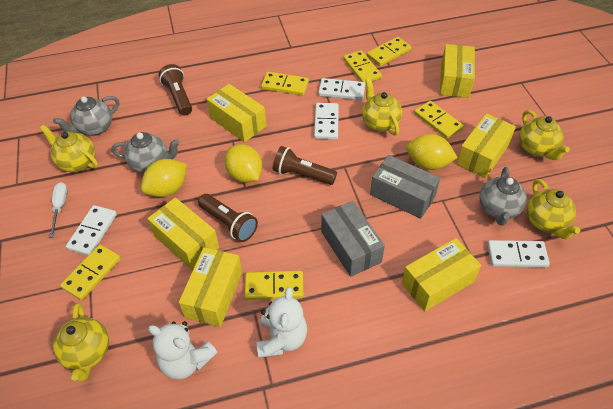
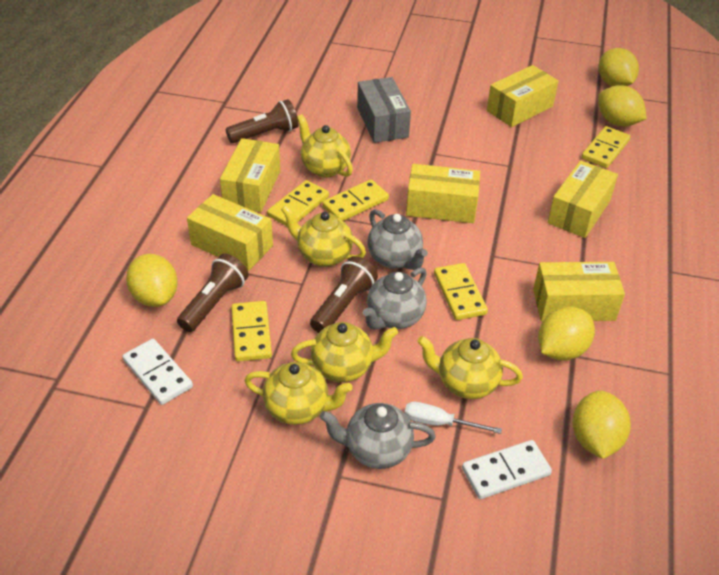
grey box: [321,201,385,277] [370,155,440,219] = 2 -> [357,77,411,143] = 1
white domino: [66,205,117,255] [314,103,339,139] [318,78,365,100] [487,240,550,267] = 4 -> [123,339,193,405] [462,440,552,499] = 2
white teddy bear: [148,321,217,379] [256,287,307,358] = 2 -> none = 0
yellow domino: [60,245,121,300] [245,271,304,300] [261,72,309,95] [343,50,382,84] [367,37,411,66] [414,101,464,139] = 6 -> [231,301,272,361] [267,180,329,226] [322,179,389,221] [434,263,488,320] [581,126,631,168] = 5
yellow lemon: [141,159,187,197] [224,144,262,183] [406,134,458,170] = 3 -> [126,254,178,307] [538,307,595,360] [572,390,631,459] [598,85,647,126] [599,48,639,86] = 5

